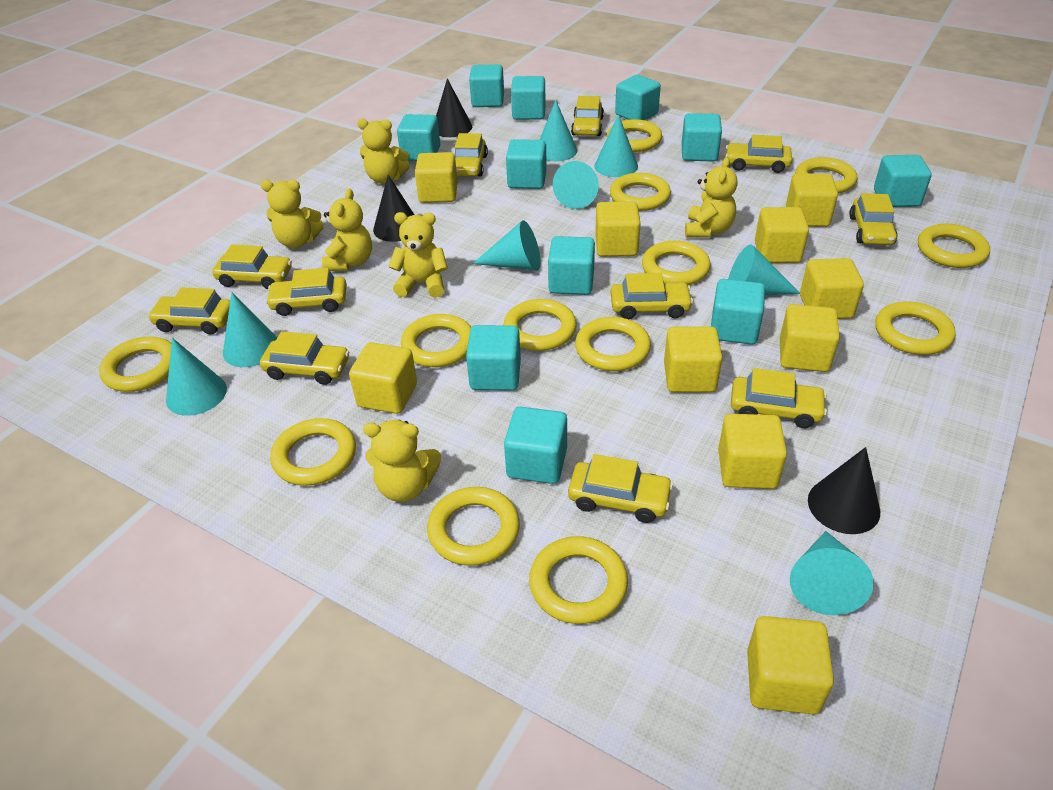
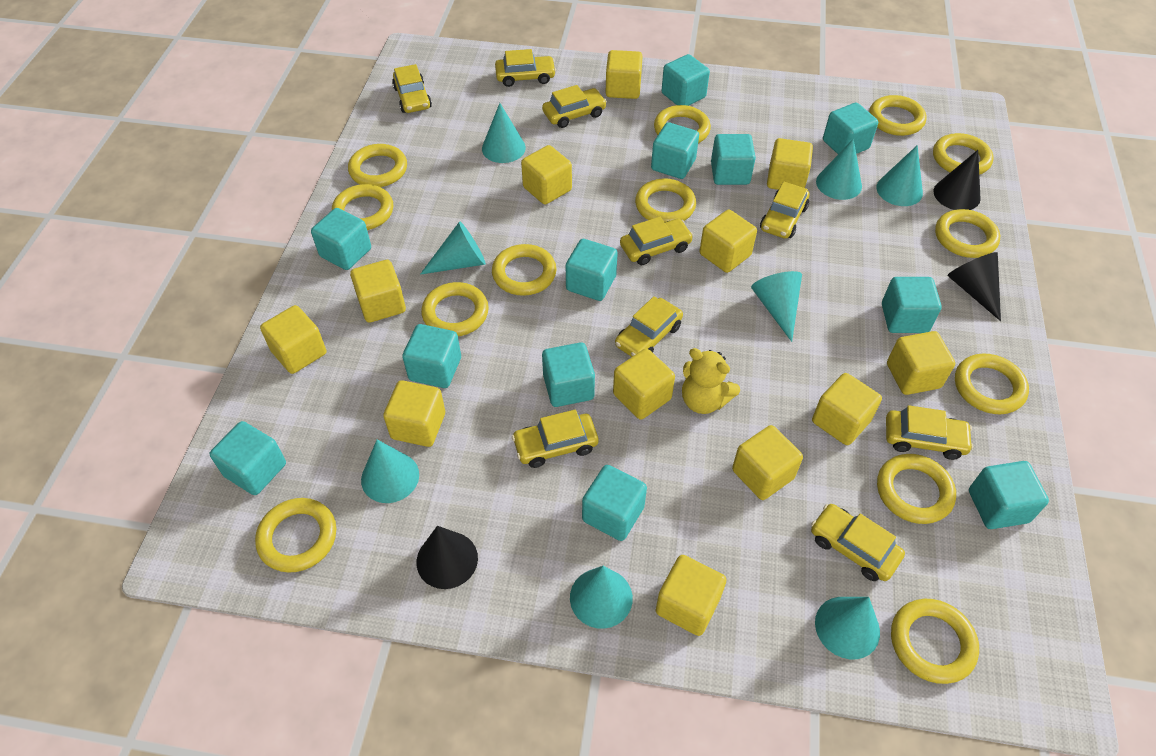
turquoise cube: [397,114,440,161] [466,325,521,391] [469,64,504,107] [504,407,567,484] [506,139,547,189] [511,76,546,120] [548,236,595,295] [615,75,661,120] [681,113,722,161] [711,279,765,345] [874,155,932,207] = 11 -> [210,421,286,495] [311,208,371,270] [402,324,461,388] [542,342,595,407] [566,239,618,301] [582,465,647,541] [651,122,699,179] [662,54,710,106] [711,134,756,185] [823,103,878,154] [882,277,942,333] [969,461,1049,529] = 12
yellow car: [148,288,230,335] [212,244,292,289] [260,331,349,385] [266,268,347,316] [455,133,488,177] [568,454,673,523] [571,96,604,136] [611,273,693,319] [726,135,792,173] [731,368,827,428] [849,193,897,245] = 11 -> [392,64,432,113] [495,49,556,87] [512,409,599,468] [542,85,607,128] [615,296,683,357] [620,217,693,265] [760,182,809,239] [811,504,905,581] [886,405,973,460] = 9
yellow cube: [349,342,417,414] [415,152,458,203] [595,201,641,257] [664,326,723,392] [718,414,787,489] [747,616,834,714] [755,207,809,263] [780,304,840,372] [786,173,838,227] [800,258,864,319] = 10 -> [260,305,327,374] [350,260,406,323] [383,380,445,447] [521,145,572,205] [606,50,643,99] [613,349,675,420] [656,555,727,636] [700,210,757,273] [732,425,803,500] [767,138,813,190] [812,373,882,445] [887,331,955,395] = 12
yellow teddy bear: [261,180,324,248] [322,189,372,271] [357,119,410,184] [363,420,441,502] [388,212,448,298] [685,157,738,238] = 6 -> [682,348,740,414] = 1

